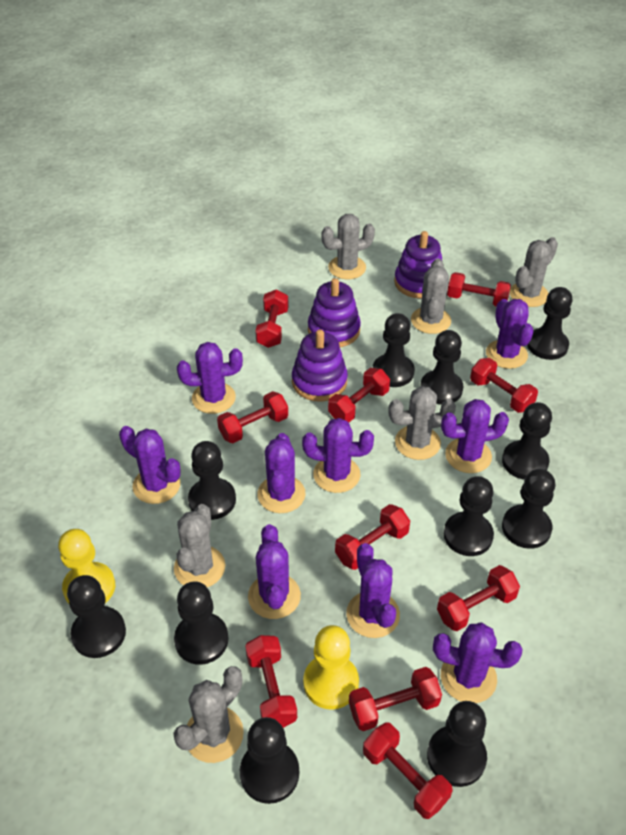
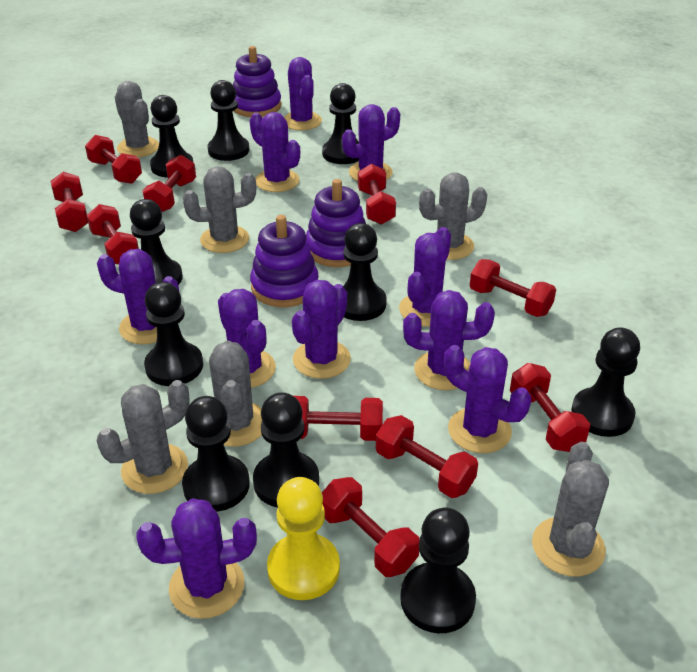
black pawn: [67,575,126,658] [174,581,229,665] [188,441,236,520] [240,717,299,804] [373,313,415,387] [420,330,464,405] [427,701,487,787] [444,476,494,556] [502,402,552,480] [502,469,555,549] [527,287,573,360] = 11 -> [130,199,183,285] [144,282,203,386] [150,95,193,177] [182,396,250,512] [207,80,249,161] [253,392,319,507] [322,83,359,164] [343,223,387,321] [400,507,476,633] [571,327,640,437] = 10
purple cactus: [119,426,181,504] [177,342,243,414] [248,524,301,619] [257,433,306,513] [302,418,374,493] [346,543,400,638] [433,622,523,703] [441,399,509,473] [486,299,533,369] = 9 -> [97,249,179,344] [136,498,257,619] [218,289,276,388] [249,112,300,192] [284,57,322,130] [292,280,351,379] [342,104,400,181] [399,227,451,327] [403,290,495,390] [444,345,532,453] = 10
yellow pawn: [58,529,115,604] [303,625,359,710] = 2 -> [267,477,340,600] = 1

